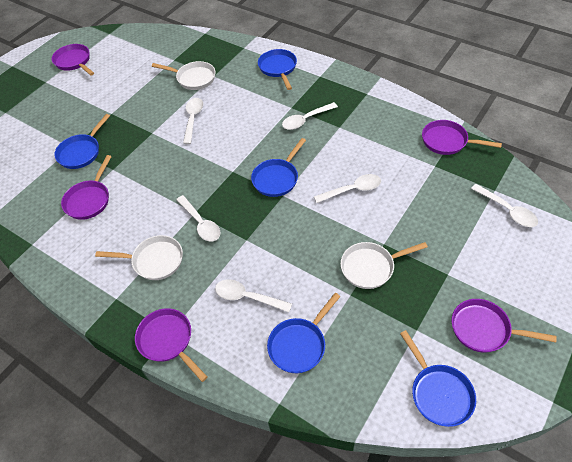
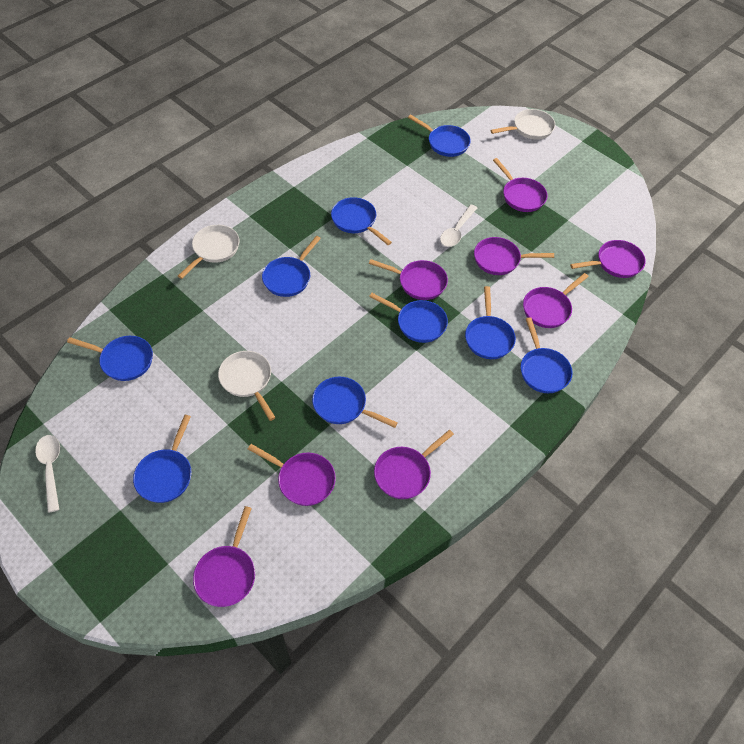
blue pan: [54,114,110,169] [251,138,306,197] [258,49,297,90] [267,293,341,373] [400,330,476,427] = 5 -> [67,336,153,381] [133,415,192,503] [262,236,321,297] [312,377,398,428] [331,197,392,245] [369,293,448,343] [408,114,471,157] [465,286,516,359] [521,317,573,393] = 9
purple pan: [52,44,94,75] [61,155,112,220] [135,308,208,382] [422,120,502,155] [452,299,557,353] = 5 -> [193,506,255,607] [248,444,336,506] [369,259,448,300] [374,430,454,499] [474,237,554,275] [493,158,548,212] [523,273,588,328] [570,240,646,278] = 8
white spoon: [176,195,220,242] [183,98,203,144] [215,279,292,312] [282,102,338,130] [314,174,381,203] [471,184,538,227] = 6 -> [35,435,60,513] [440,205,477,247] = 2

